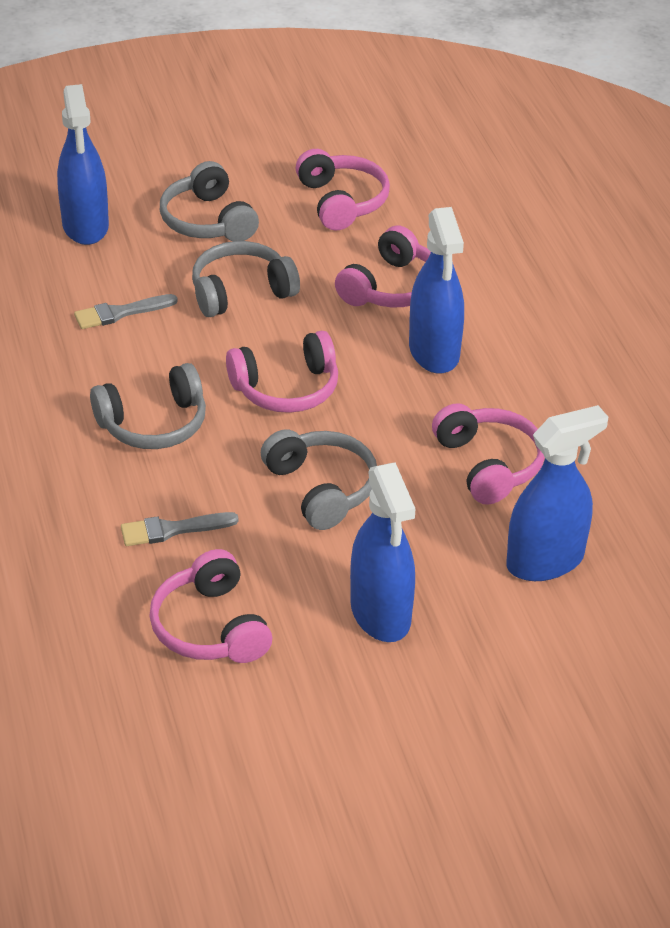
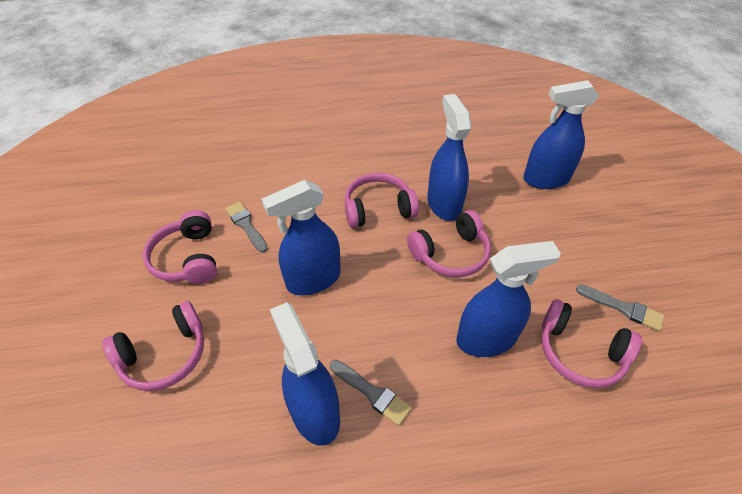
blue spray bottle: [57,84,109,245] [350,463,416,642] [409,207,464,374] [506,405,608,581] = 4 -> [262,180,340,295] [270,302,340,445] [427,94,471,221] [456,241,561,357] [523,80,599,189] = 5
grey brush: [74,294,178,329] [121,512,239,546] = 2 -> [225,202,268,253] [330,360,412,426] [576,284,664,331] = 3
grey headphones: [90,363,206,449] [160,161,259,241] [192,241,300,317] [261,429,377,530] = 4 -> none = 0

